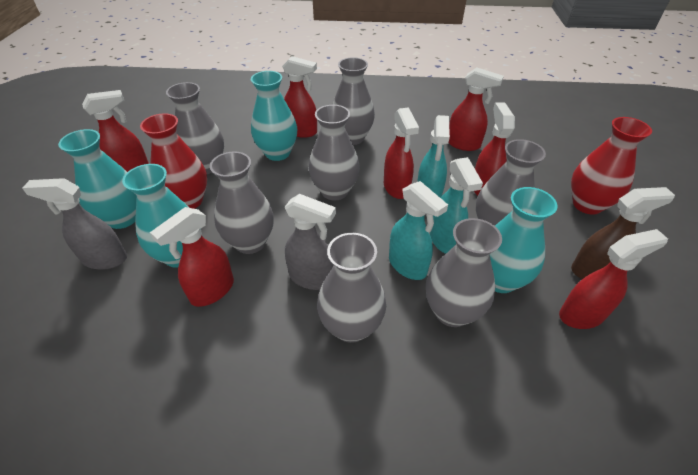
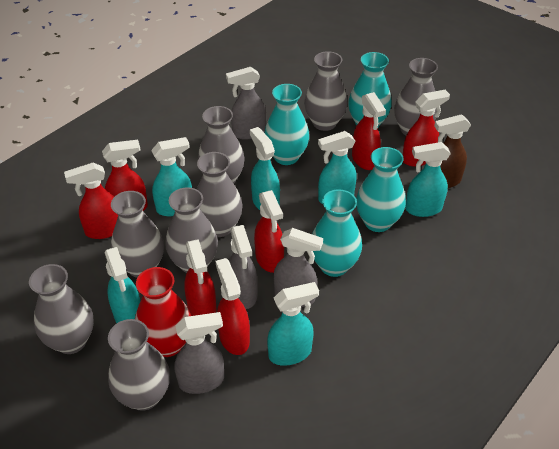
grey spray bottle: [22,178,127,270] [285,194,336,290] = 2 -> [175,312,224,394] [226,67,266,140] [229,225,257,309] [273,228,323,307] = 4
grey vase: [166,82,224,174] [210,151,274,254] [309,105,360,200] [317,233,386,343] [332,57,375,145] [426,218,502,327] [476,139,546,226] = 7 -> [29,264,94,354] [108,319,170,411] [111,191,164,278] [165,187,218,273] [197,152,242,237] [198,106,245,184] [304,51,347,131] [394,58,438,135] = 8
red vase: [140,113,207,209] [571,117,652,215] = 2 -> [135,267,191,357] = 1
turquoise spray bottle: [389,181,448,280] [417,115,450,197] [430,157,483,254] = 3 -> [104,247,140,323] [151,137,192,216] [250,127,280,210] [267,282,319,366] [318,131,357,204] [405,142,451,217] = 6

